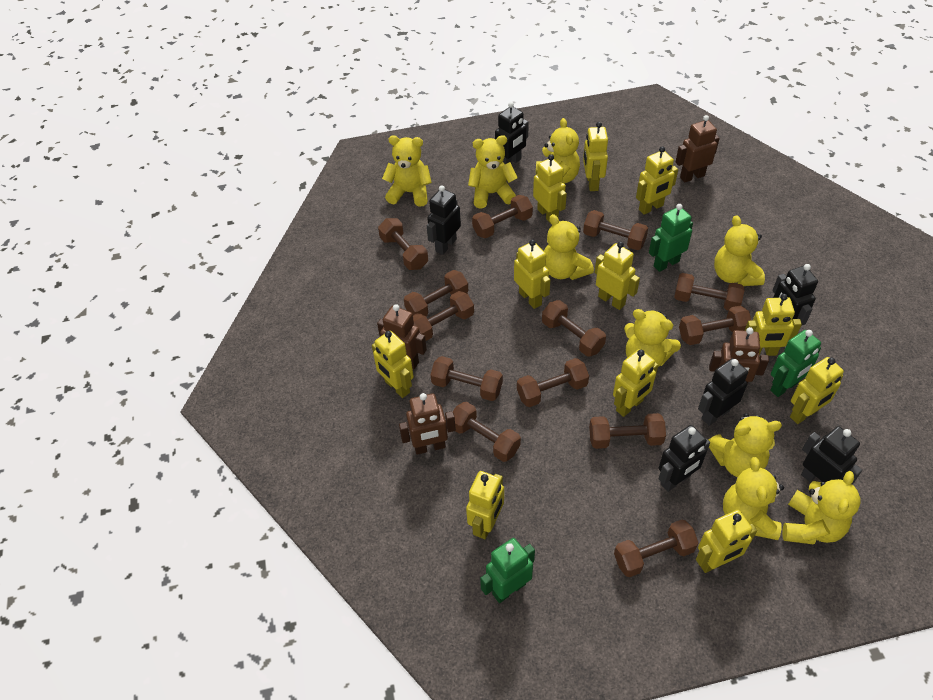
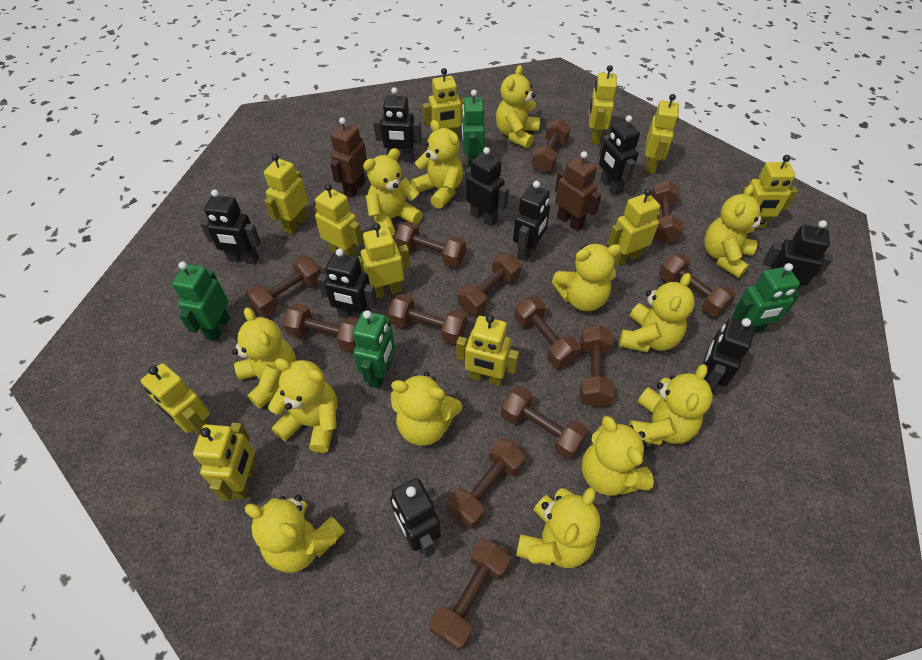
black robot: [427,186,461,255] [495,102,529,164] [659,425,710,492] [698,358,748,426] [772,264,818,326] [801,426,862,485] = 6 -> [200,189,261,264] [317,249,377,319] [373,87,422,162] [390,478,441,558] [465,147,509,226] [513,181,550,261] [599,115,640,196] [703,318,755,393] [763,220,833,291] = 9
brown robot: [377,304,427,370] [399,393,456,455] [676,115,720,183] [709,327,769,384] = 4 -> [330,117,367,198] [555,151,601,231] = 2
green robot: [480,538,535,603] [649,204,693,272] [770,330,821,397] = 3 -> [172,261,230,341] [353,310,395,389] [462,90,485,167] [732,263,800,333] = 4
yellow teddy bear: [382,135,432,207] [468,135,518,208] [536,118,580,183] [544,214,594,280] [624,309,681,367] [709,413,782,477] [714,215,765,286] [723,457,784,540] [782,471,860,544] = 9 -> [232,308,296,409] [245,495,345,573] [268,358,337,453] [363,148,423,236] [391,372,462,446] [412,120,463,209] [496,65,540,148] [516,487,600,568] [552,244,622,311] [582,416,654,496] [619,273,695,352] [629,364,713,445] [704,184,765,278] = 13

